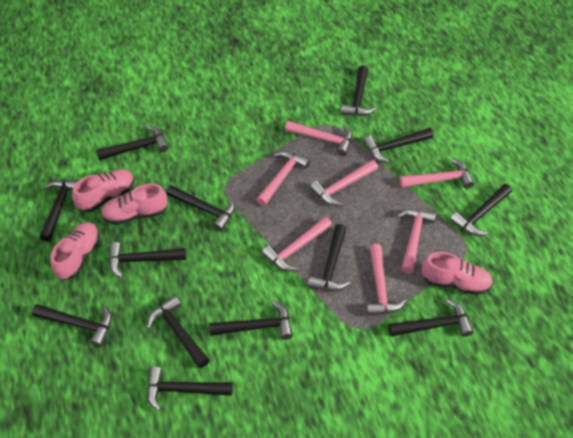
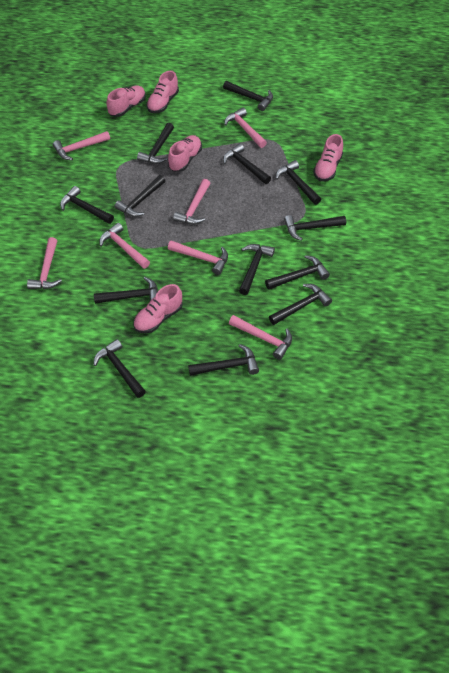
pink shoe: [51,222,100,280] [72,169,134,212] [101,184,168,225] [422,252,493,295] = 4 -> [107,86,146,117] [133,284,183,333] [147,71,179,113] [168,135,202,172] [313,134,343,181] = 5

